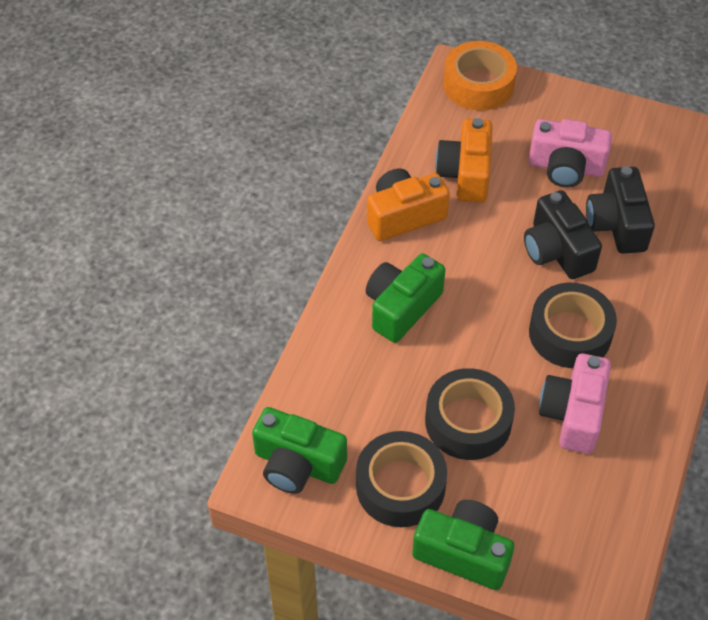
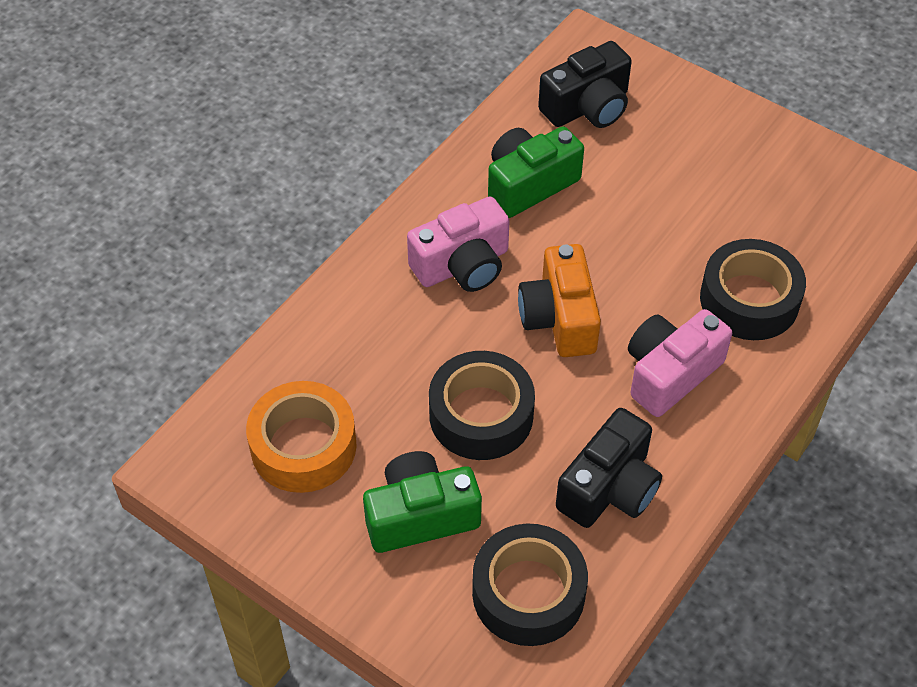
green camera: [252,407,347,494] [366,253,445,343] [412,500,514,590] = 3 -> [363,451,482,553] [488,126,584,218] = 2
orange camera: [367,168,450,241] [435,118,493,203] = 2 -> [518,244,601,357] = 1

